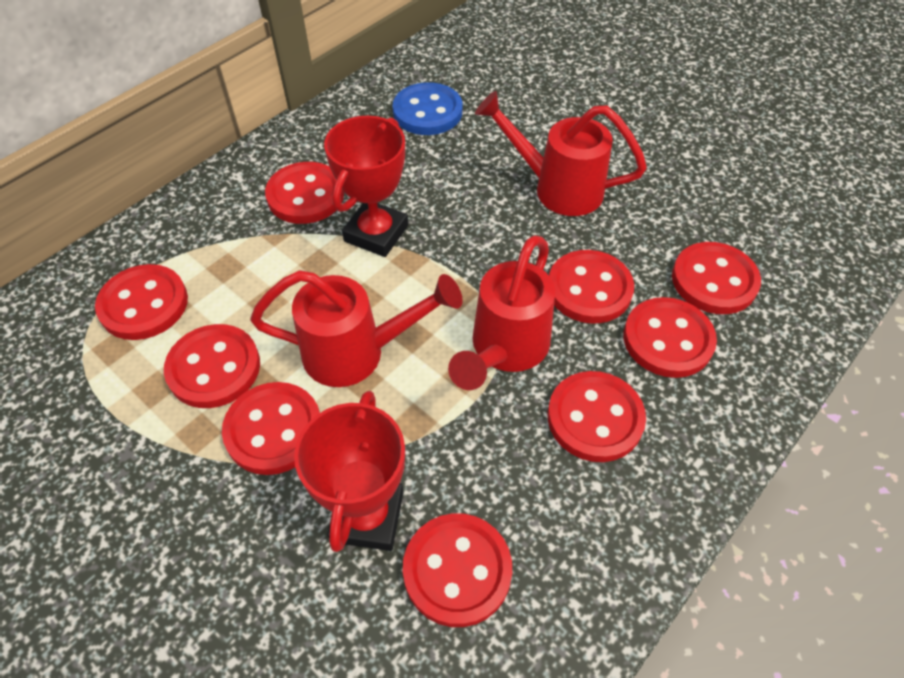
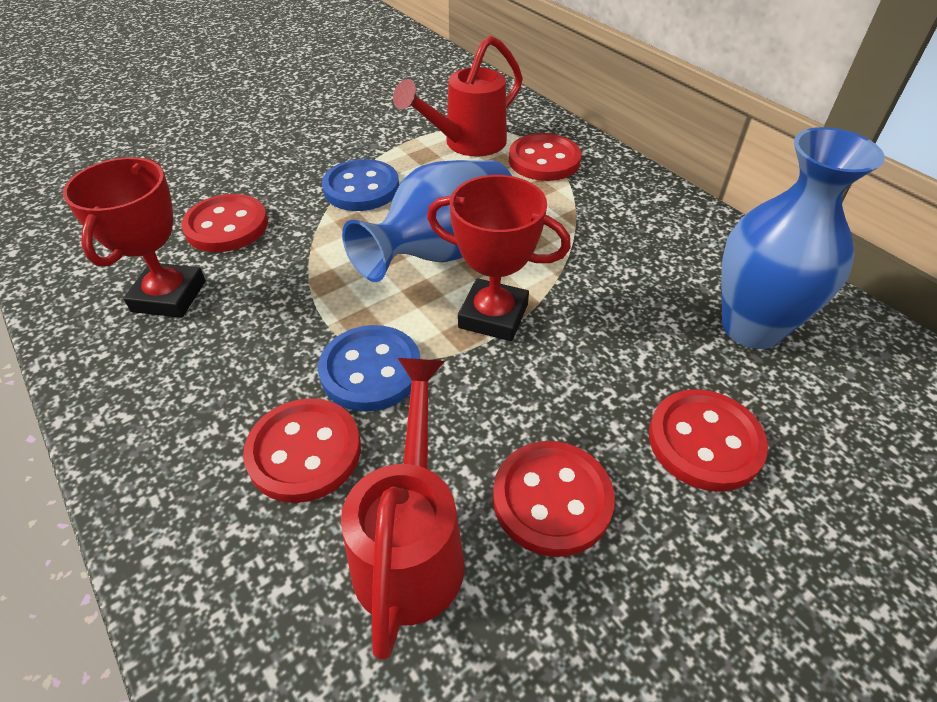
blue button: [393,82,463,135] = 1 -> [318,325,421,412] [322,159,399,211] = 2
blue vase: none = 0 -> [342,160,512,282] [721,127,885,349] = 2
red button: [95,264,188,340] [164,324,260,408] [222,382,320,475] [265,162,344,224] [403,513,512,627] [548,371,646,462] [549,250,634,324] [623,297,717,378] [672,242,761,314] = 9 -> [181,194,268,252] [243,398,361,503] [493,441,615,557] [509,133,581,181] [649,389,768,492] = 5
red watering can: [250,270,463,387] [448,236,555,390] [475,91,647,216] = 3 -> [341,358,464,660] [393,35,523,157] = 2

